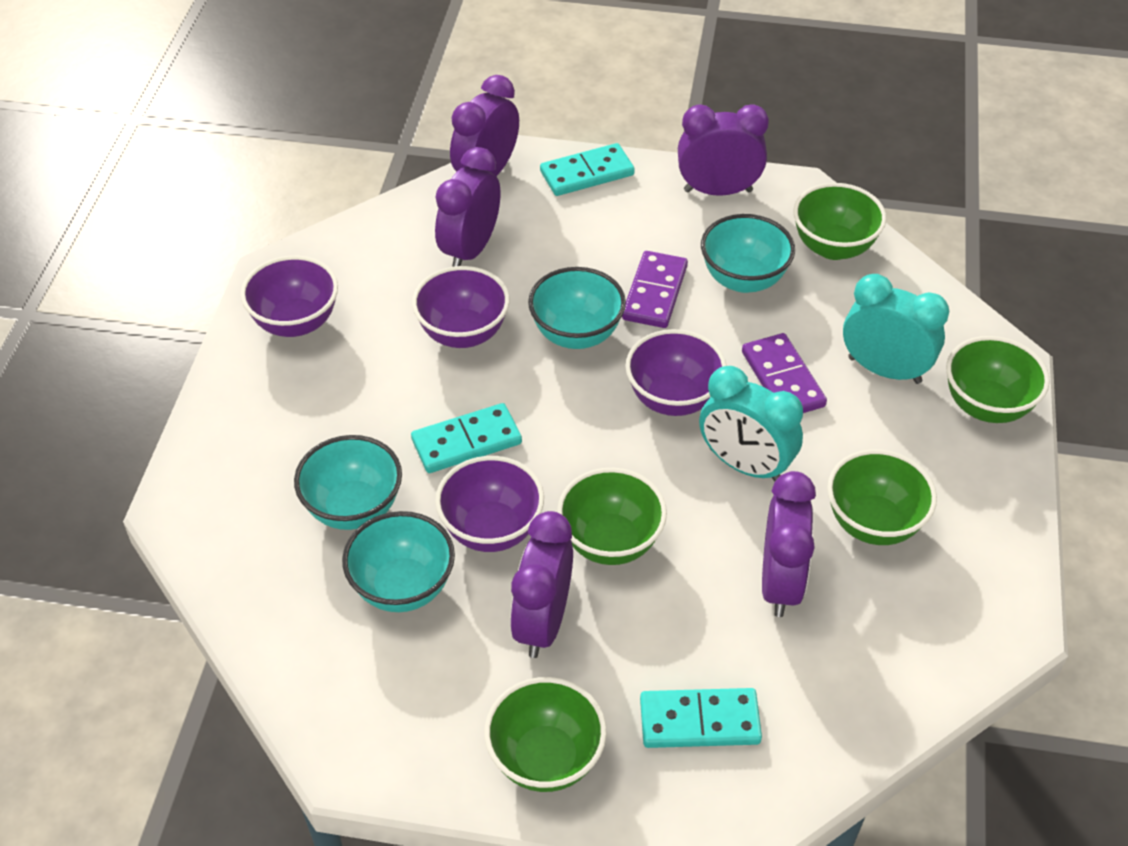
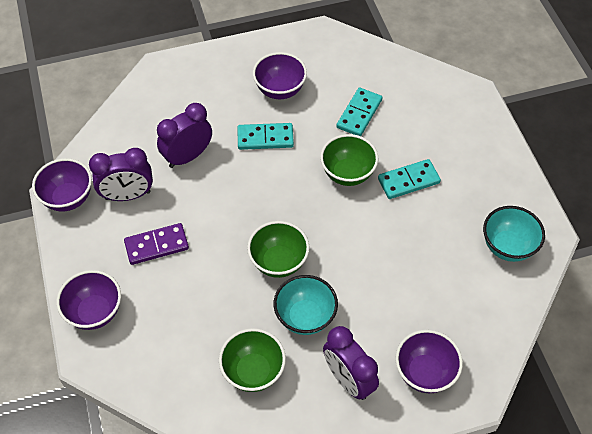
green bowl: [484,677,607,792] [557,468,667,565] [793,183,886,260] [827,449,937,545] [946,336,1050,423] = 5 -> [219,328,286,392] [247,221,309,278] [320,134,378,186] = 3
purple clock: [435,147,501,267] [450,75,519,176] [510,511,573,658] [678,104,769,196] [762,471,816,617] = 5 -> [89,148,153,201] [157,103,212,168] [323,326,379,400] = 3
purple domino: [622,251,688,328] [742,333,827,413] = 2 -> [124,223,189,265] = 1
turquoise bowl: [294,435,402,530] [342,511,455,612] [528,267,626,349] [701,214,795,293] = 4 -> [274,275,338,335] [483,206,545,262] = 2
turquoise clock: [699,366,803,482] [843,274,949,384] = 2 -> none = 0

